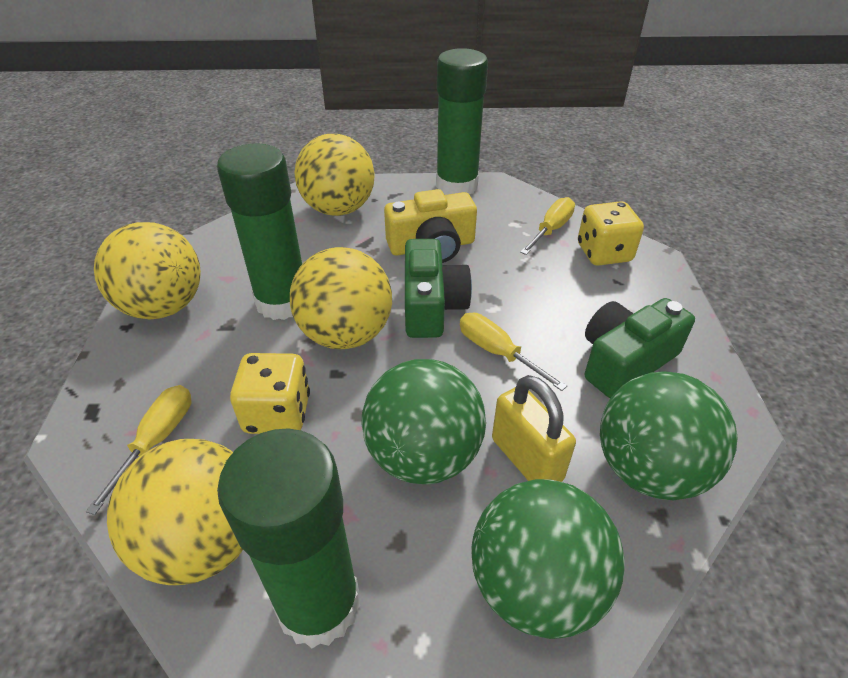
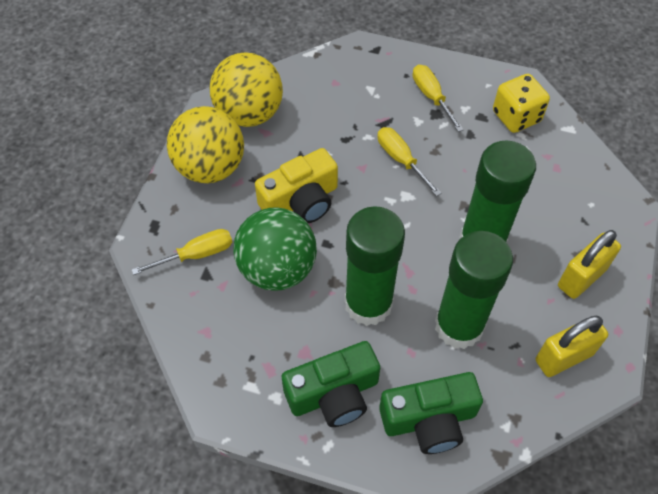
green ball: [361,359,486,485] [471,479,625,639] [600,371,738,500] = 3 -> [233,207,317,291] = 1
yellow ball: [94,222,201,319] [107,439,243,585] [290,247,392,349] [294,134,375,216] = 4 -> [167,106,244,183] [210,52,283,127] = 2
yellow dice: [230,353,310,434] [578,201,644,266] = 2 -> [493,74,550,133] = 1
yellow padlock: [492,375,576,482] = 1 -> [536,315,608,377] [558,230,621,299] = 2

